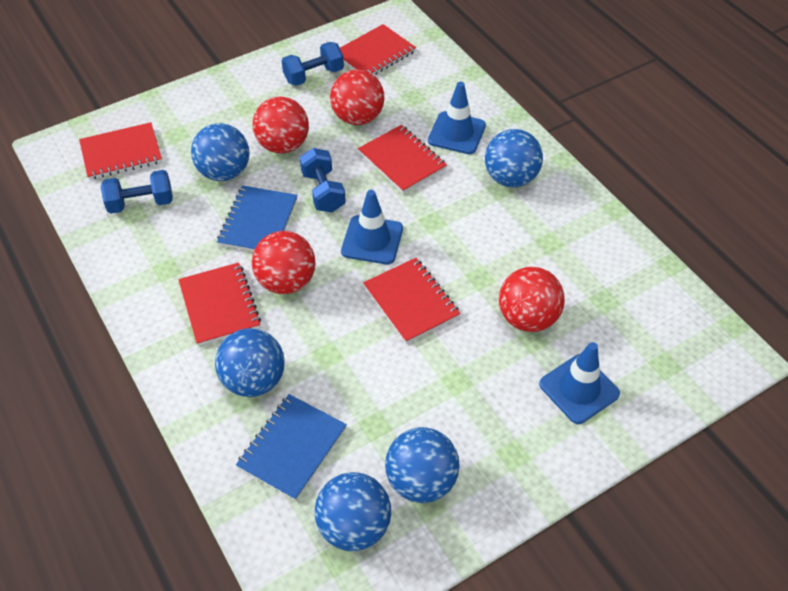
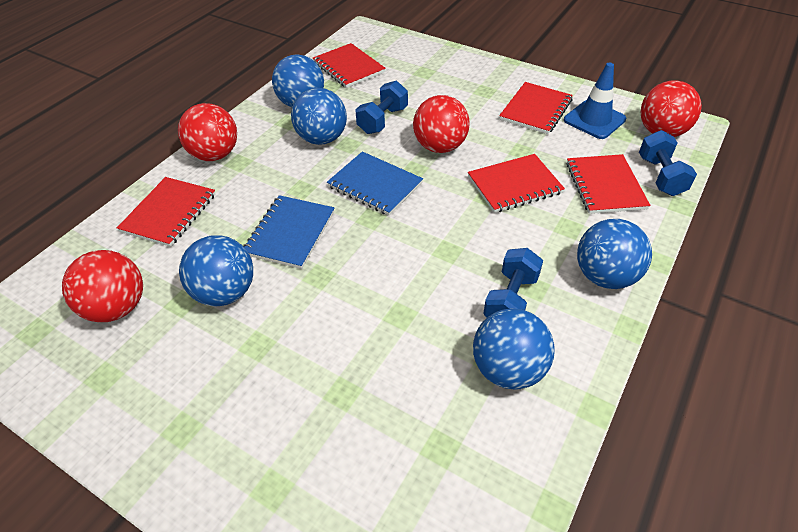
blue traffic cone: [341,190,403,264] [428,82,486,154] [539,342,620,424] = 3 -> [564,63,626,139] = 1

